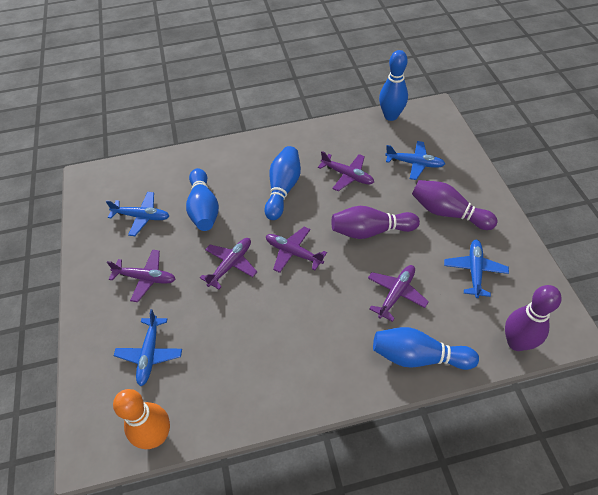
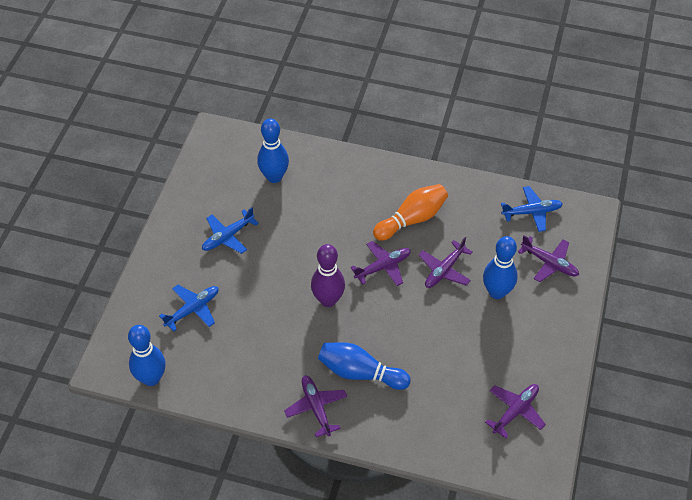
blue plane: [106,192,169,236] [114,309,182,387] [385,141,445,180] [444,240,509,298] = 4 -> [159,285,219,332] [202,207,259,254] [501,186,563,232] = 3
purple bowling pin: [331,206,420,239] [412,180,498,230] [505,285,561,351] = 3 -> [311,244,345,307] = 1

